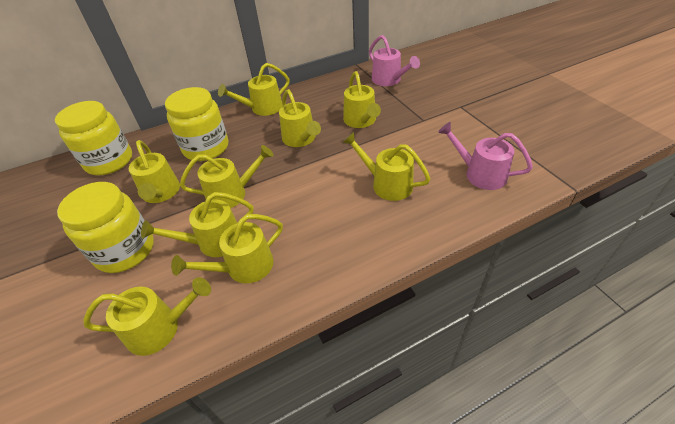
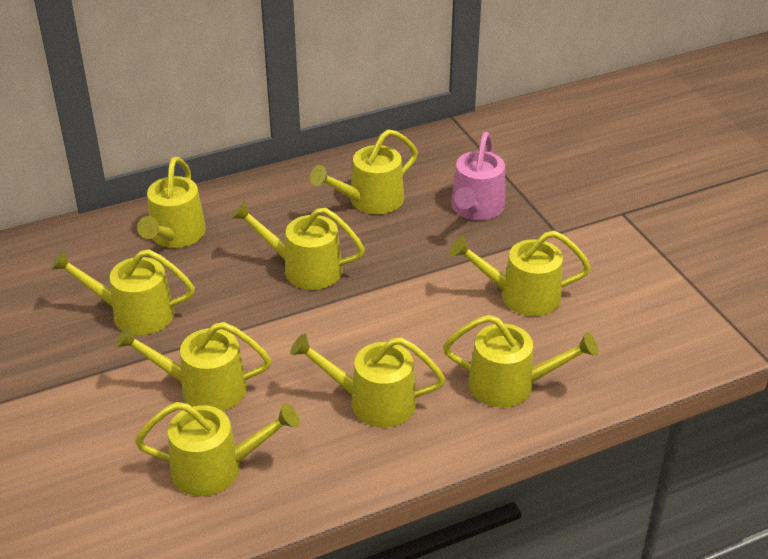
pink watering can: [369,35,420,86] [438,122,533,190] = 2 -> [451,132,505,220] = 1
yellow jar: [55,101,132,175] [57,182,154,273] [165,87,228,161] = 3 -> none = 0

